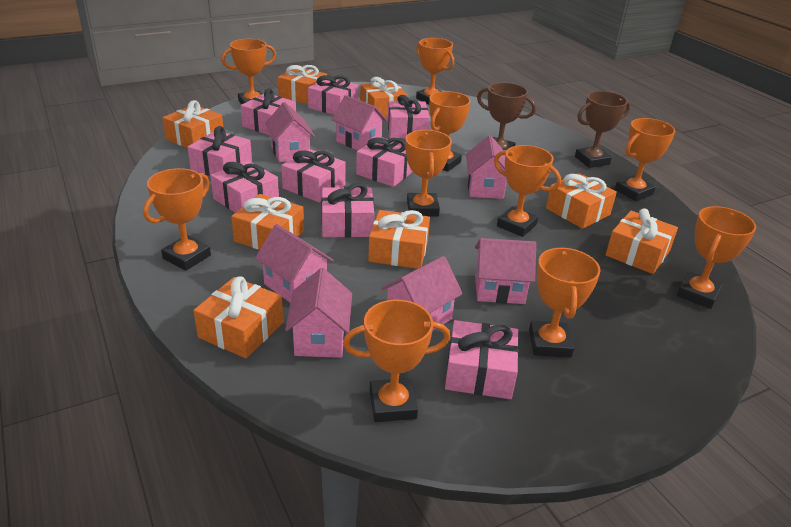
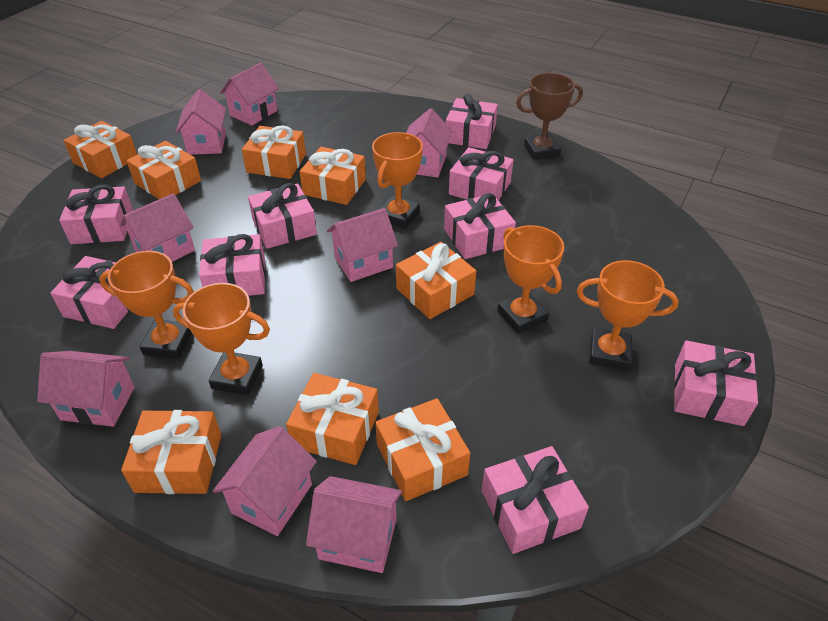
brown trophy: [477,82,536,150] [575,91,630,168] = 2 -> [516,73,583,160] = 1
orange trophy: [143,168,211,271] [221,39,276,105] [343,300,451,422] [405,130,452,216] [416,38,454,105] [429,91,471,172] [494,145,561,237] [529,248,600,358] [615,118,675,201] [677,206,756,309] = 10 -> [99,251,194,359] [173,283,270,395] [372,132,423,229] [497,225,564,334] [577,260,679,371] = 5
pink house: [255,224,334,303] [265,102,315,162] [285,268,352,358] [332,95,387,151] [381,256,463,331] [466,135,507,199] [475,238,536,304] = 7 -> [37,351,135,427] [120,193,195,262] [175,89,226,155] [213,426,317,536] [220,63,279,126] [306,476,402,573] [327,208,398,282] [406,108,453,177] = 8

